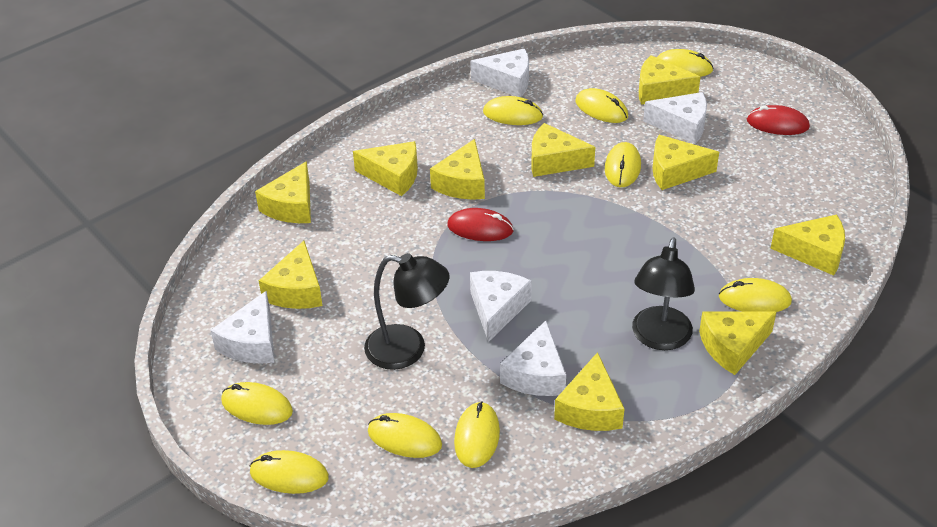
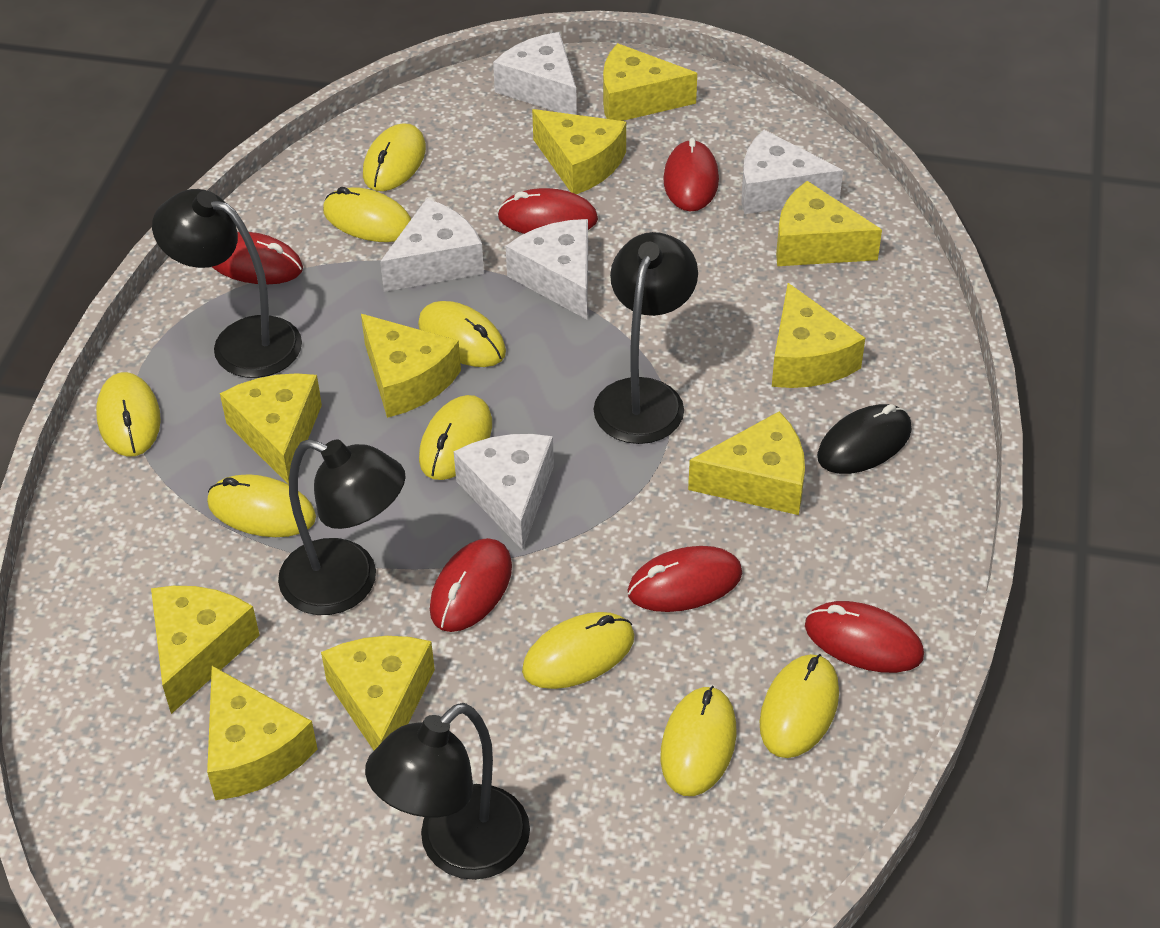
black lamp: [364,253,450,370] [632,238,695,350] = 2 -> [152,189,302,378] [278,439,406,615] [365,703,530,880] [593,232,698,444] = 4
black mouse: none = 0 -> [817,404,912,474] = 1
red mouse: [447,208,514,241] [747,105,810,135] = 2 -> [212,232,303,285] [430,538,512,632] [497,188,598,234] [627,546,742,612] [663,137,719,212] [805,601,924,673] = 6

